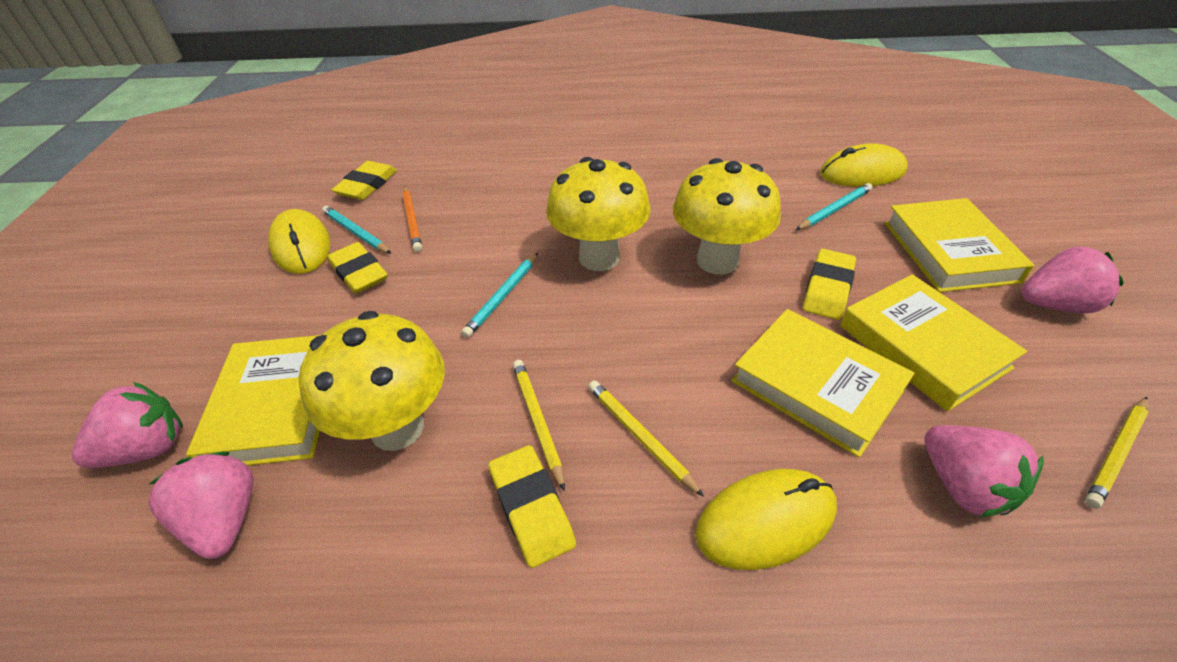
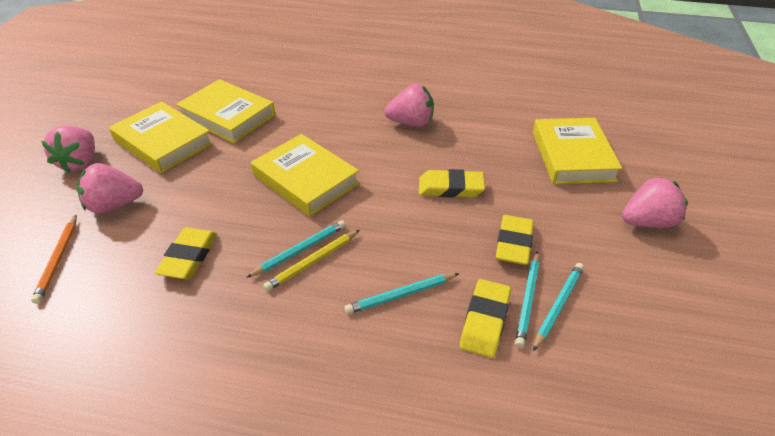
turquoise pencil: [322,206,392,254] [461,253,538,338] [796,183,873,230] = 3 -> [246,220,346,278] [345,273,459,314] [515,252,539,348] [533,263,584,351] = 4
yellow mouse: [268,209,331,274] [695,469,837,570] [820,143,908,187] = 3 -> none = 0
yellow mushroom: [298,311,445,451] [546,157,650,271] [673,158,781,274] = 3 -> none = 0
yellow pencil: [513,360,565,491] [588,380,704,497] [1085,397,1148,509] = 3 -> [263,230,360,291] = 1

